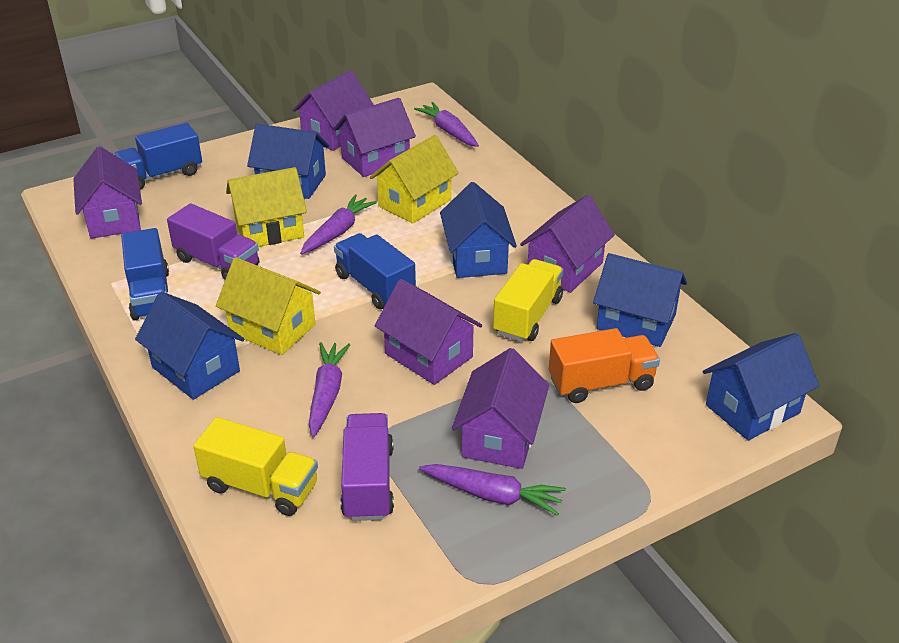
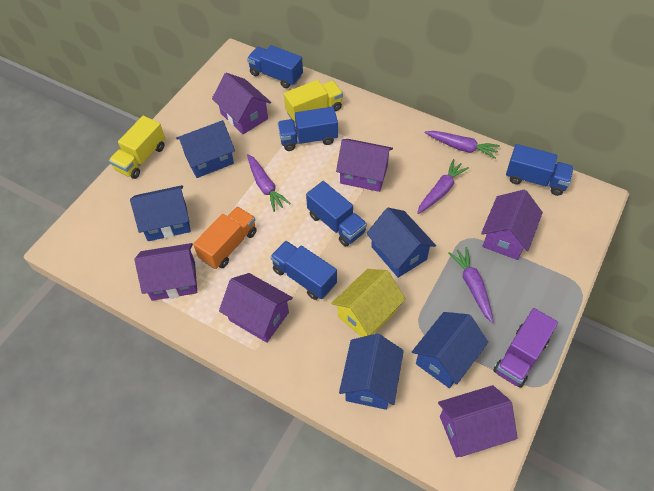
blue truck: [114,123,202,190] [121,228,169,320] [334,233,416,309] = 3 -> [247,45,303,88] [270,241,337,300] [278,107,338,151] [306,181,367,247] [506,144,574,196] = 5
purple truck: [167,203,260,280] [341,413,394,521] = 2 -> [493,308,558,388] = 1
yellow house: [216,257,321,355] [226,167,307,247] [370,135,459,224] = 3 -> [331,269,406,337] = 1

